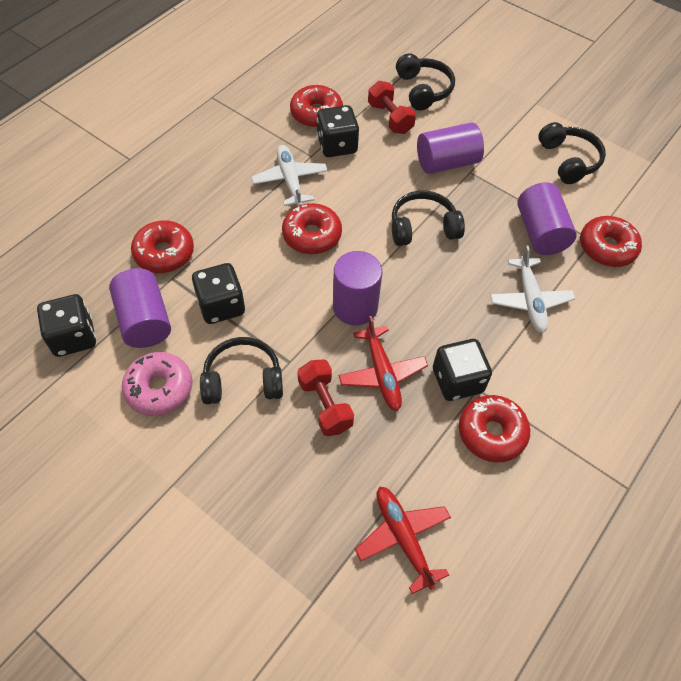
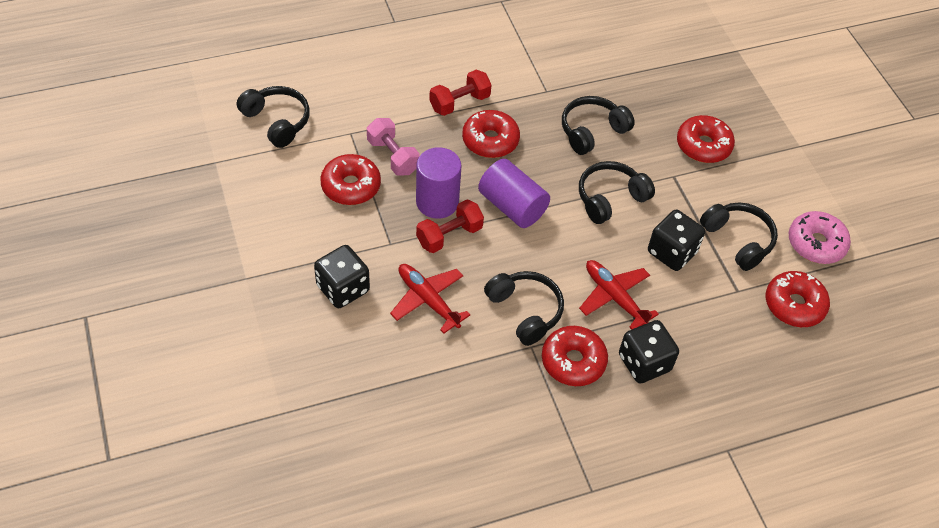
black dice: [37,294,96,357] [192,263,245,324] [317,105,359,157] [433,339,492,401] = 4 -> [314,245,370,308] [619,320,679,384] [648,210,705,271] = 3
black headphones: [200,337,283,404] [392,190,465,246] [396,53,455,110] [538,122,606,184] = 4 -> [237,86,310,148] [484,271,564,346] [562,96,635,155] [579,161,655,224] [700,203,778,271] = 5
pink dumbbell: none = 0 -> [367,118,420,176] = 1
purple cylinder: [109,268,171,348] [333,251,382,325] [417,123,484,174] [517,182,577,255] = 4 -> [416,147,461,219] [478,159,550,228] = 2
white plane: [252,145,328,206] [490,245,575,333] = 2 -> none = 0

